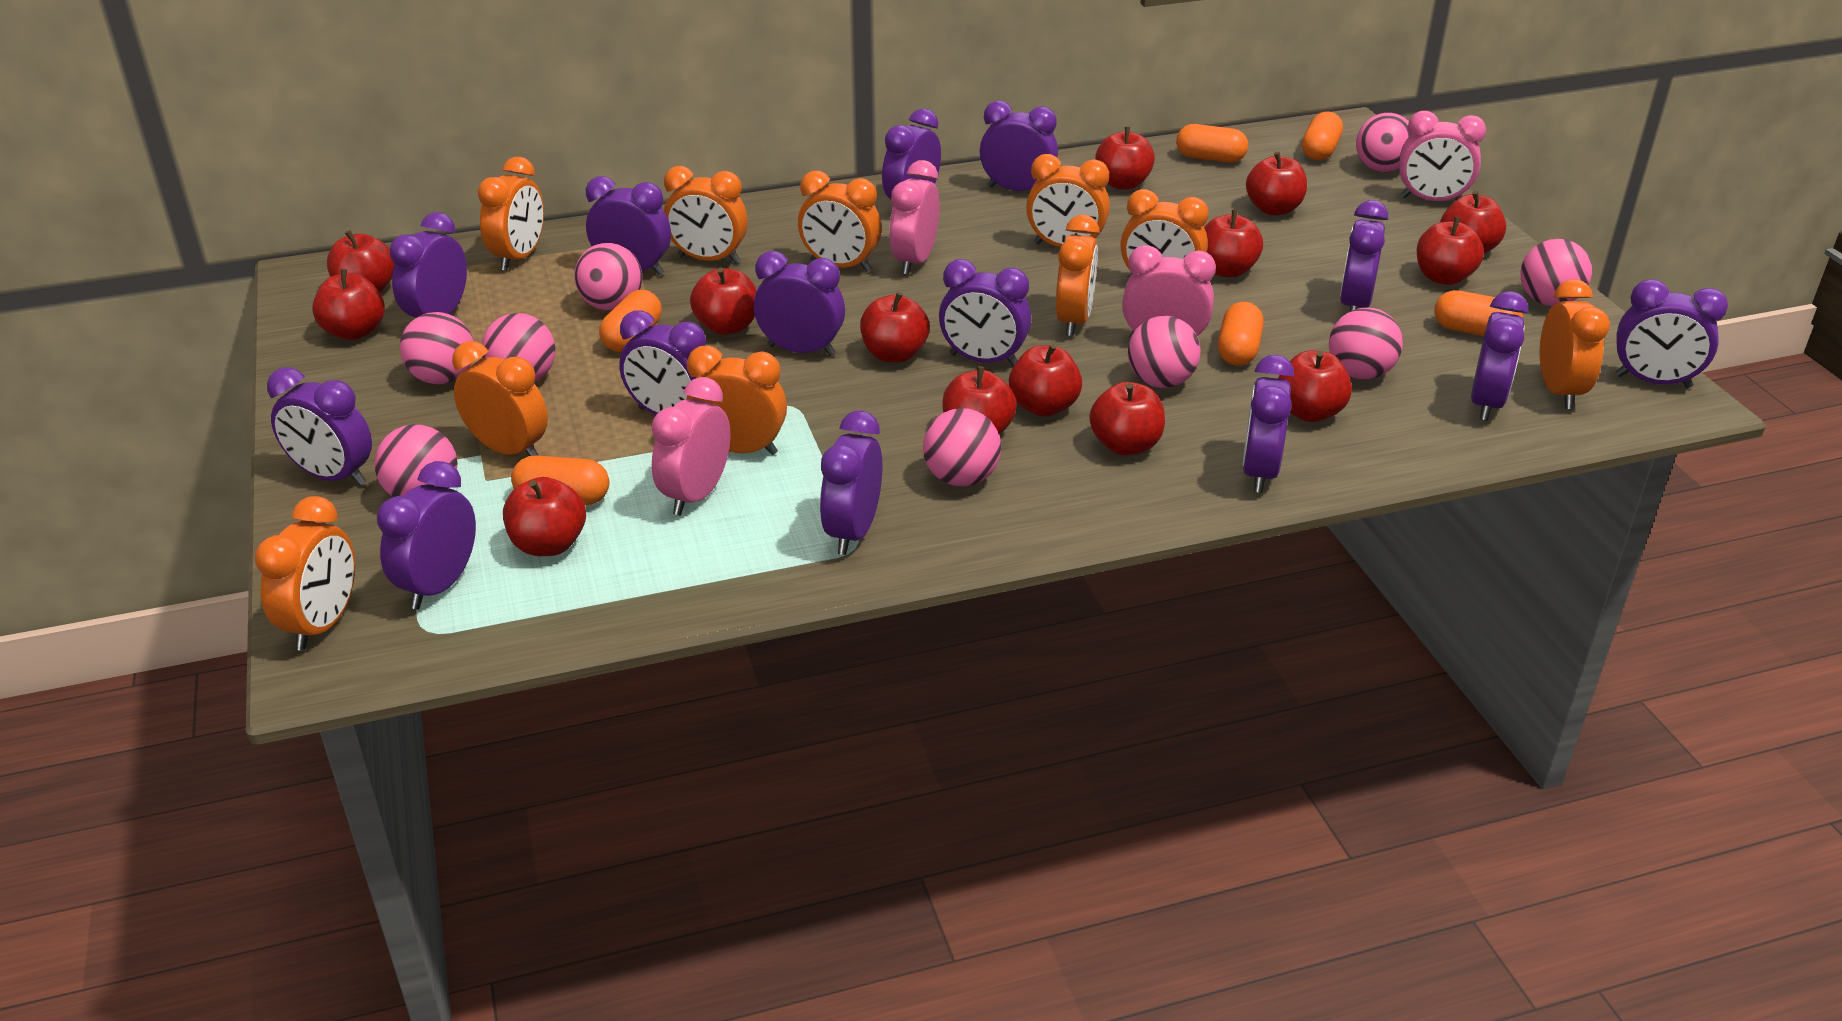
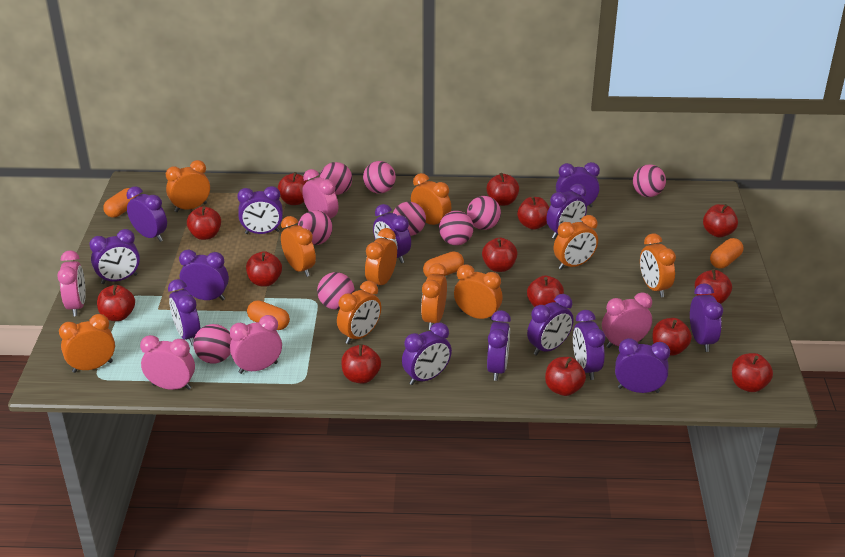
orange capsule: [511,455,609,505] [599,290,662,352] [1176,124,1248,163] [1218,302,1264,366] [1302,112,1343,160] [1434,290,1523,336] = 6 -> [103,188,138,218] [247,300,290,330] [423,251,464,278] [710,238,743,268] = 4
pink clock: [651,377,730,516] [889,160,940,275] [1122,245,1216,339] [1399,111,1486,201] = 4 -> [57,250,86,316] [140,335,195,390] [230,315,282,374] [302,169,338,225] [602,292,652,348] = 5

